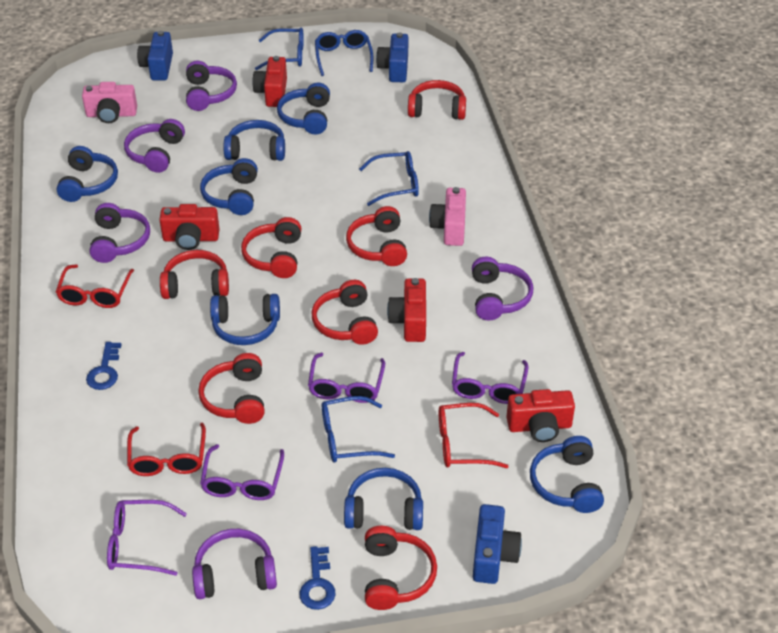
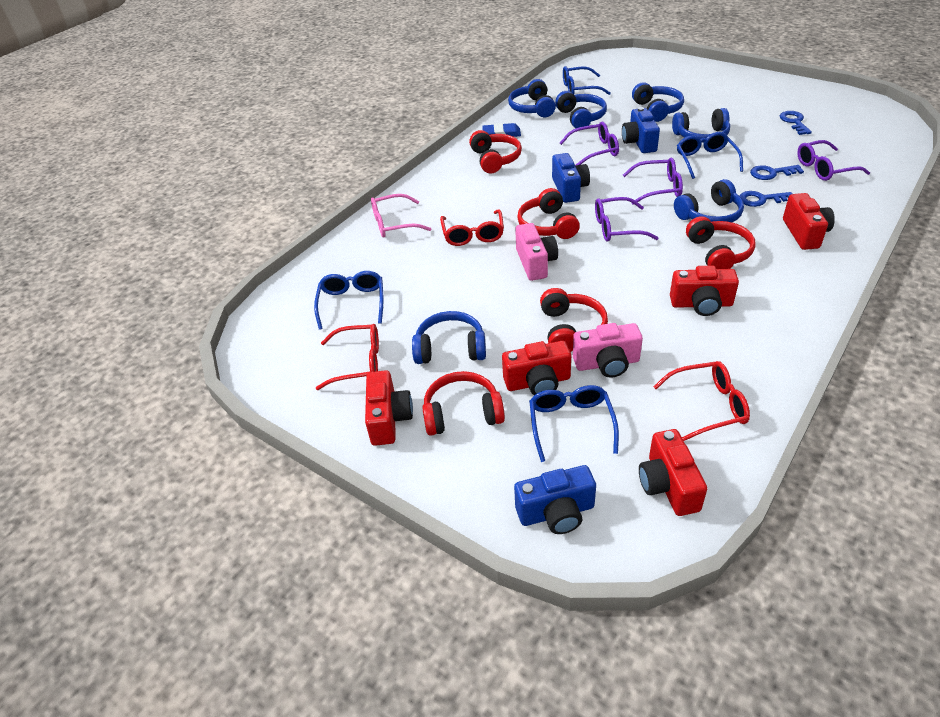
blue eraser: none = 0 -> [482,123,521,137] = 1
blue headphones: [56,146,118,202] [200,158,258,215] [210,294,280,345] [224,120,285,161] [277,83,330,135] [344,468,423,530] [530,436,604,513] = 7 -> [412,311,486,364] [508,79,556,117] [555,91,607,128] [632,82,684,122] [672,108,730,143] [674,179,744,222] = 6
blue key: [86,342,122,390] [299,546,336,610] = 2 -> [740,191,792,207] [750,165,804,180] [780,111,812,135] = 3
pink glasses: none = 0 -> [371,194,431,238] = 1
purple headphones: [89,203,150,263] [124,119,185,173] [186,61,237,111] [192,529,277,599] [472,257,533,320] = 5 -> none = 0
red camera: [159,204,219,250] [252,56,287,107] [387,278,426,342] [506,389,575,442] = 4 -> [365,370,413,446] [502,341,571,395] [639,429,707,516] [670,266,739,316] [783,193,835,250] = 5
red headphones: [160,250,229,299] [198,353,265,424] [241,217,302,278] [312,280,378,345] [346,206,407,266] [365,526,437,610] [408,80,466,120] = 7 -> [422,371,505,436] [469,130,522,174] [517,188,580,239] [540,288,608,352] [686,216,756,269] = 5

